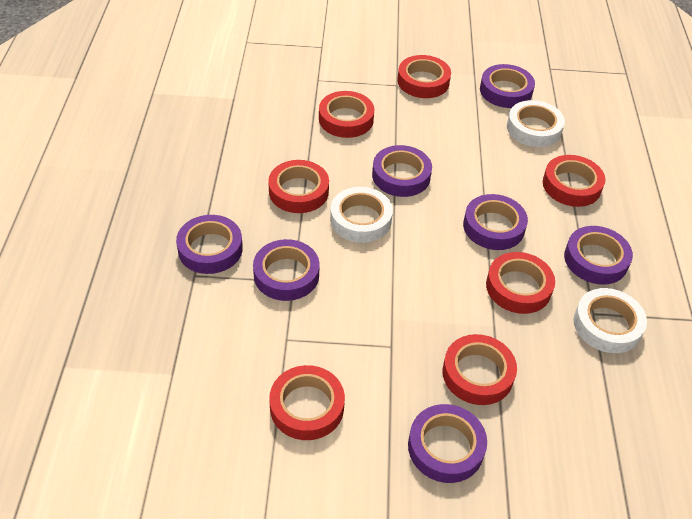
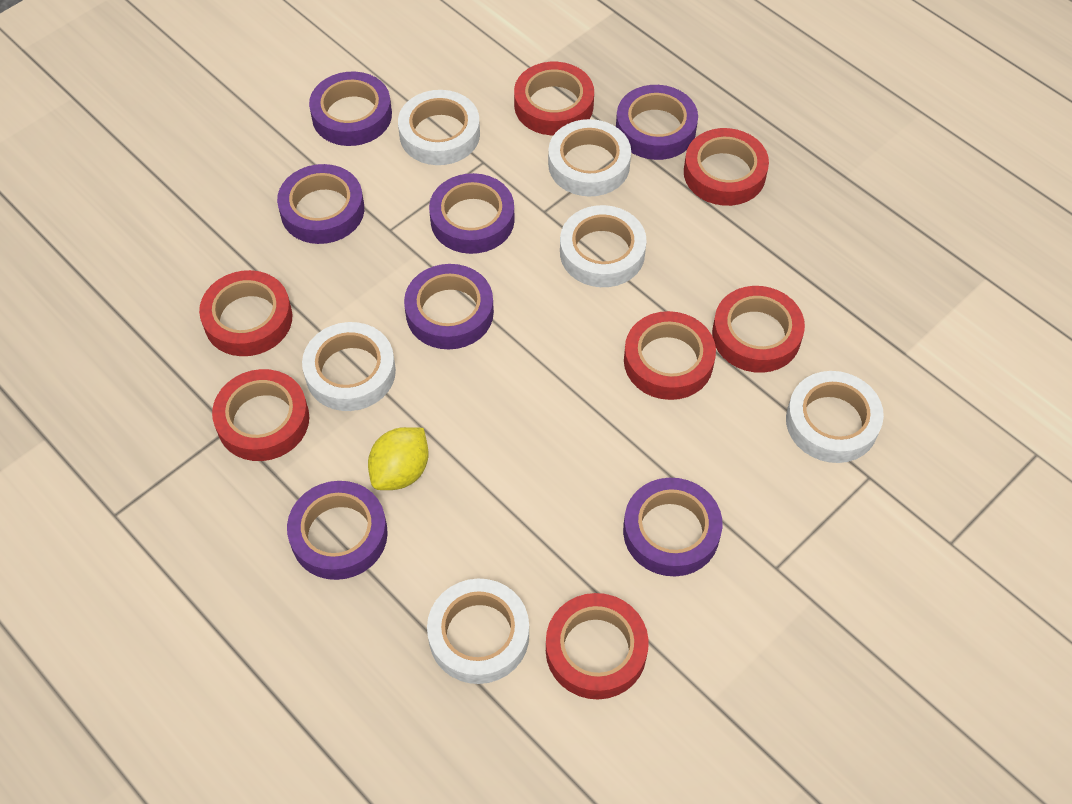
white tape: [330,187,393,243] [507,100,565,147] [574,288,647,353] = 3 -> [302,322,396,411] [398,90,480,165] [427,579,529,684] [548,119,631,196] [560,205,647,287] [786,371,884,463] = 6
yellow lemon: none = 0 -> [368,427,428,490] = 1

